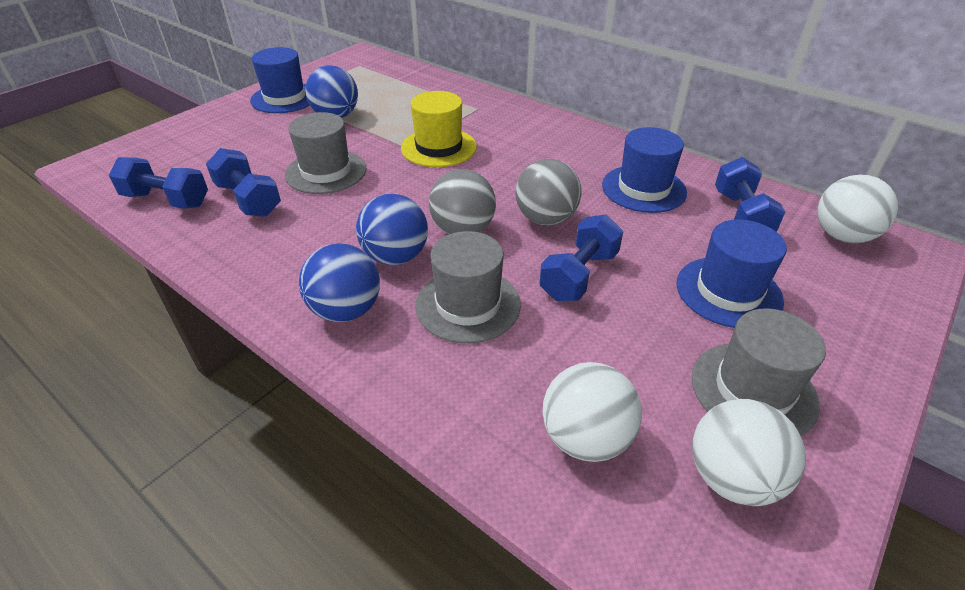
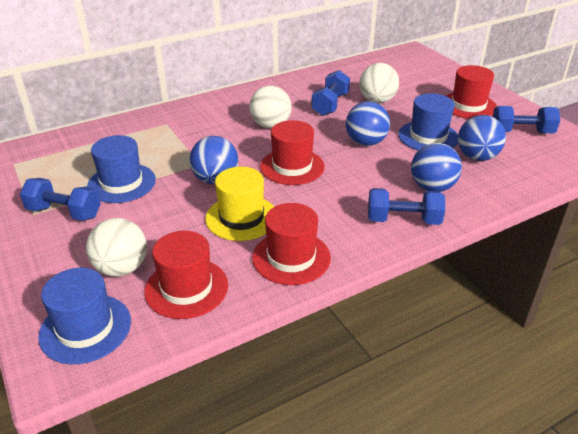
blue ball: [299,243,380,322] [305,65,358,118] [356,194,428,265] = 3 -> [190,136,238,184] [346,101,390,146] [411,143,462,192] [458,115,506,161] = 4
grey ball: [429,169,496,234] [516,159,582,225] = 2 -> none = 0
grey hat: [285,112,366,194] [415,231,521,343] [692,308,826,436] = 3 -> none = 0
red hat: none = 0 -> [144,231,228,319] [252,203,331,285] [260,120,325,185] [446,65,497,119] = 4

